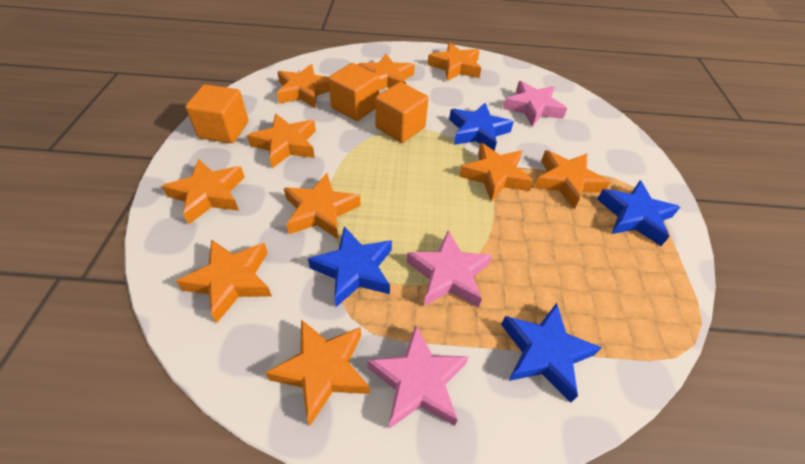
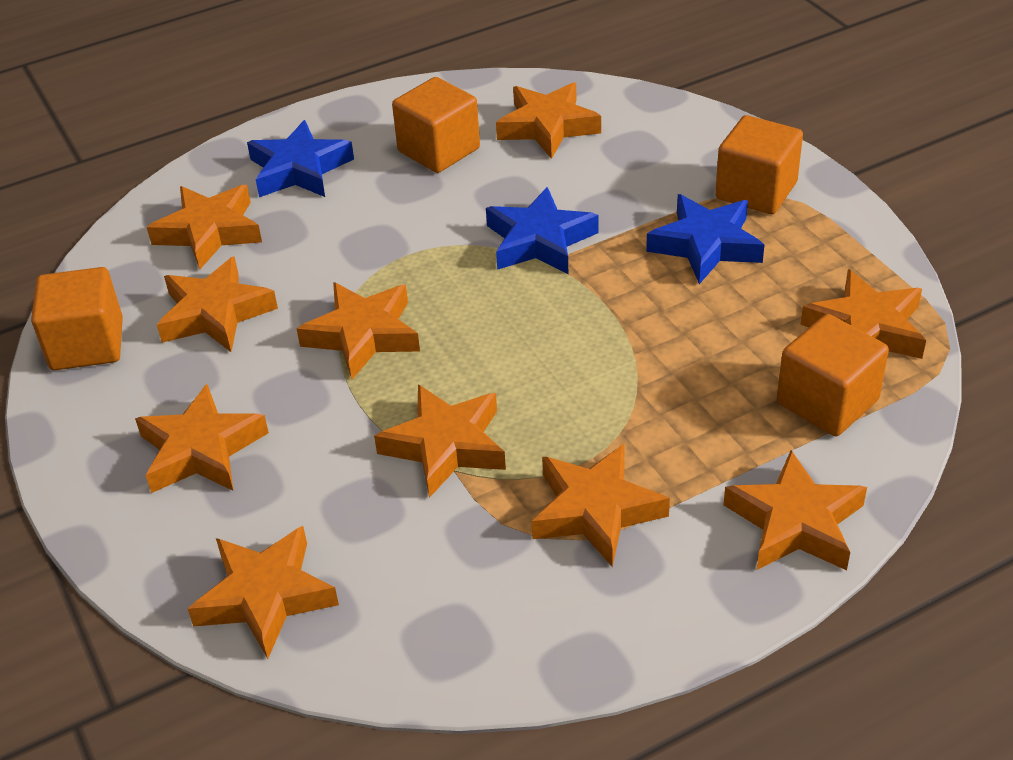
blue star: [308,226,392,307] [449,103,514,151] [501,303,602,403] [597,180,680,246] = 4 -> [247,120,354,197] [486,187,598,275] [646,194,764,284] = 3
orange cube: [185,84,248,143] [328,63,379,121] [375,82,428,143] = 3 -> [31,267,123,370] [392,77,480,173] [715,115,803,214] [777,314,889,436] = 4
pink star: [367,325,469,429] [407,230,492,308] [503,81,567,127] = 3 -> none = 0

